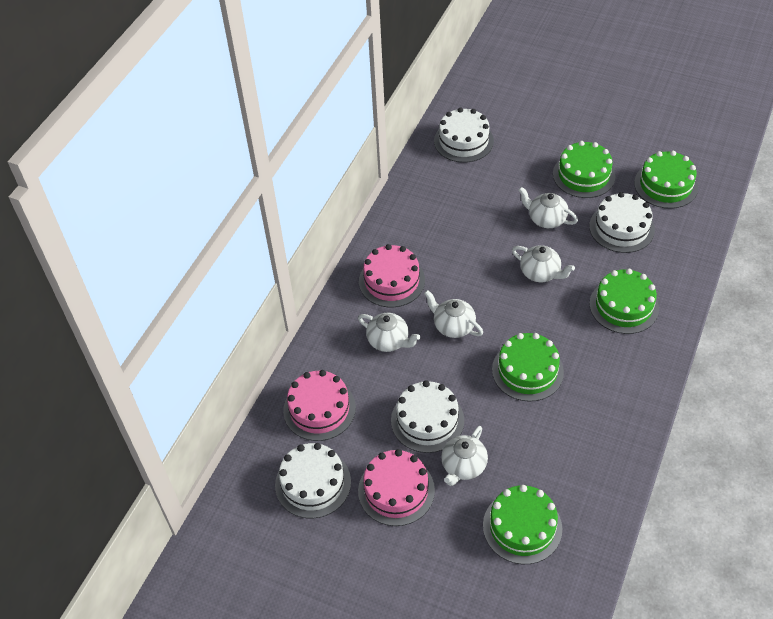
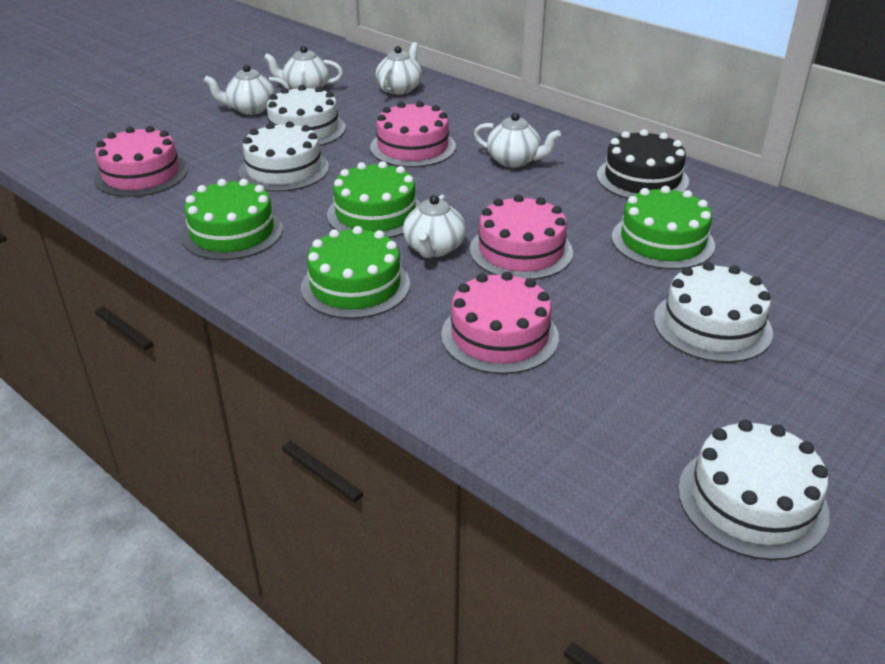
black cake: none = 0 -> [597,129,689,199] = 1
green cake: [483,485,562,564] [492,333,564,402] [553,141,615,198] [589,268,659,334] [634,151,698,209] = 5 -> [181,179,283,260] [301,226,410,319] [327,161,421,238] [612,186,715,270] = 4
pink cake: [283,370,356,441] [358,449,435,526] [359,244,425,307] = 3 -> [94,126,187,197] [370,101,456,167] [441,271,559,374] [470,194,573,280] = 4

